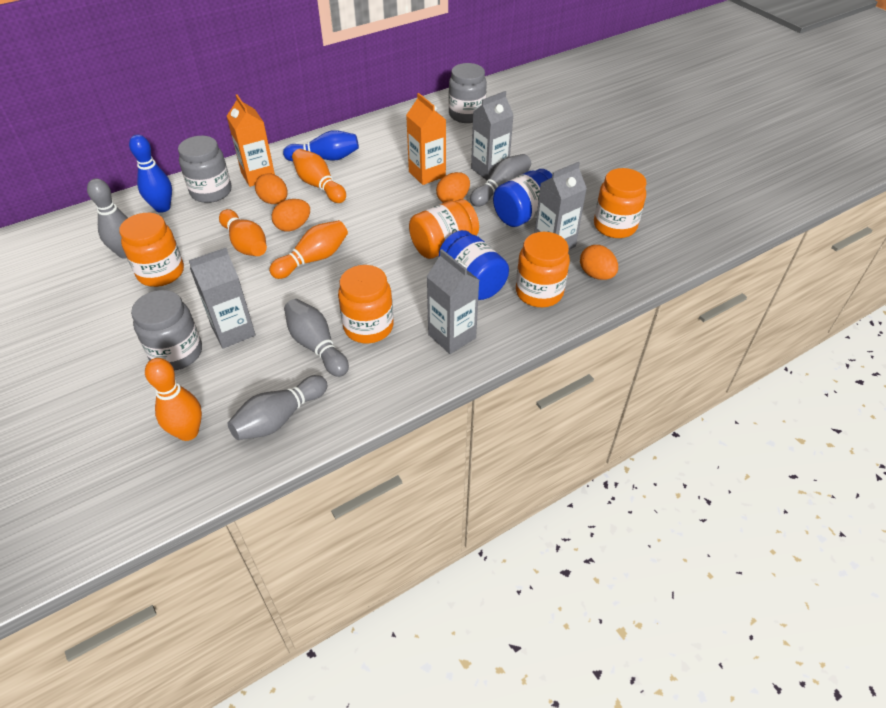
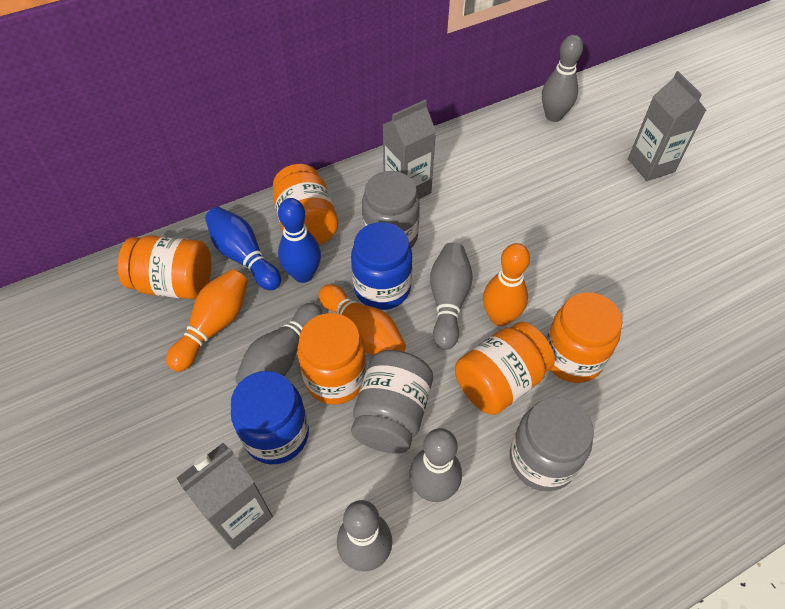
grey bowling pin: [87,178,128,259] [228,375,327,440] [284,299,349,377] [470,154,531,207] = 4 -> [235,303,322,384] [337,500,392,572] [410,428,462,502] [430,242,473,350] [542,35,583,122] = 5
grey carton: [189,248,256,349] [426,249,479,354] [471,91,513,180] [534,162,587,250] = 4 -> [177,443,273,550] [382,100,436,199] [628,71,707,181] = 3
orange bowling pin: [145,358,202,441] [219,209,267,256] [269,220,348,279] [292,149,346,203] = 4 -> [166,269,248,372] [319,284,406,356] [483,243,530,326] = 3
orange carton: [227,95,275,187] [406,93,446,185] = 2 -> none = 0
orange egg: [255,173,287,204] [272,199,310,232] [436,172,470,203] [580,245,618,280] = 4 -> none = 0

